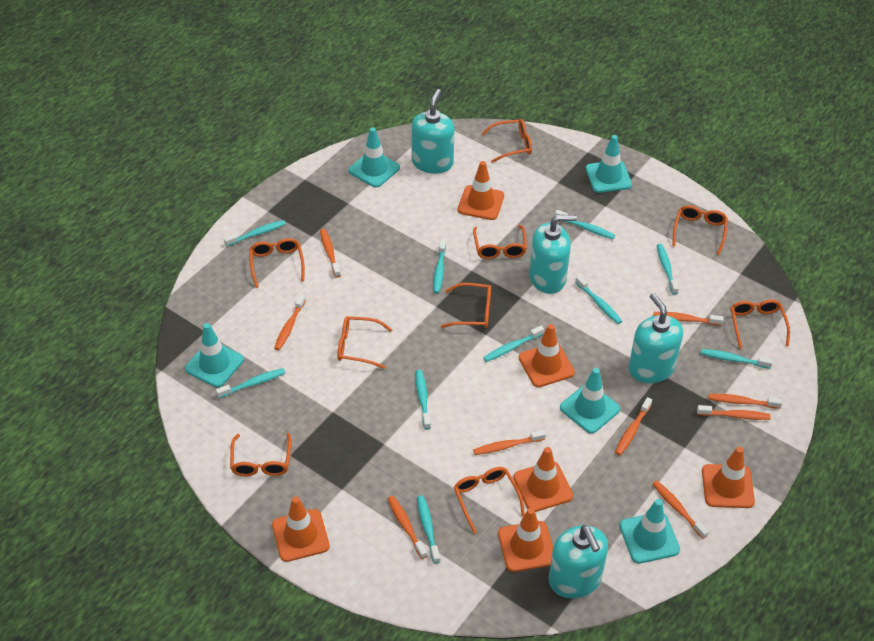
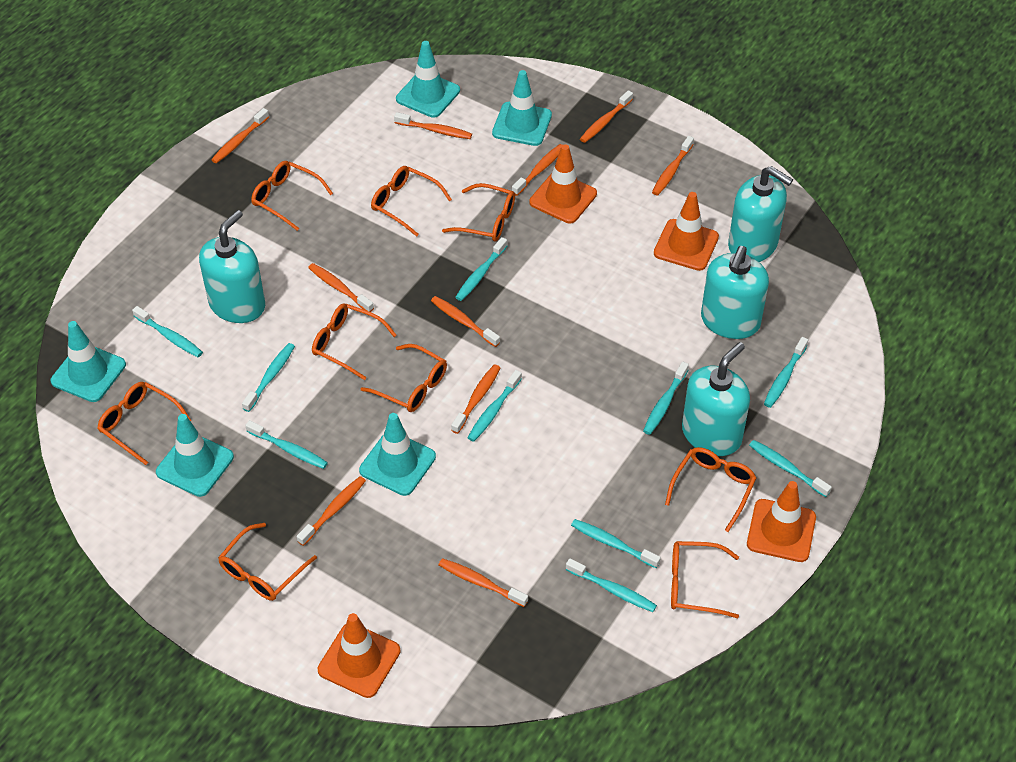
orange toothbrush: [274,294,306,350] [320,229,341,278] [387,496,427,559] [473,430,546,455] [615,397,652,455] [653,312,723,326] [653,481,709,539] [697,405,770,420] [708,394,782,409] = 9 -> [211,108,269,163] [297,476,366,546] [308,263,374,312] [394,112,472,139] [431,296,500,347] [438,558,528,607] [451,364,500,434] [512,144,562,196] [580,90,633,143] [652,136,694,196] = 10
orange traffic cone: [272,496,330,562] [458,161,504,220] [498,508,553,572] [514,447,573,512] [519,324,575,387] [702,447,755,508] = 6 -> [318,613,401,698] [529,144,597,223] [654,192,719,271] [747,481,816,562] = 4

